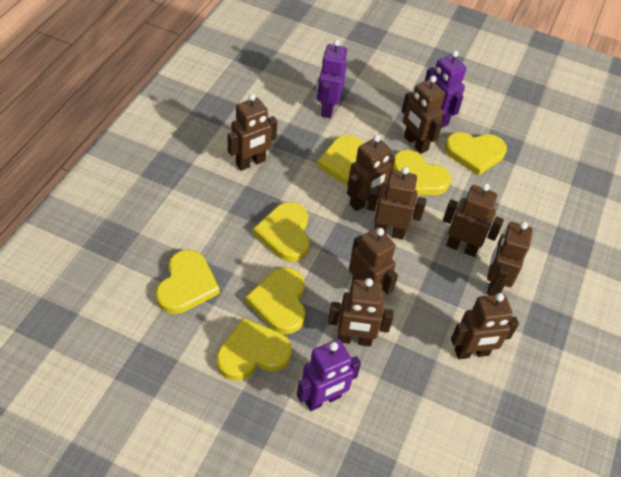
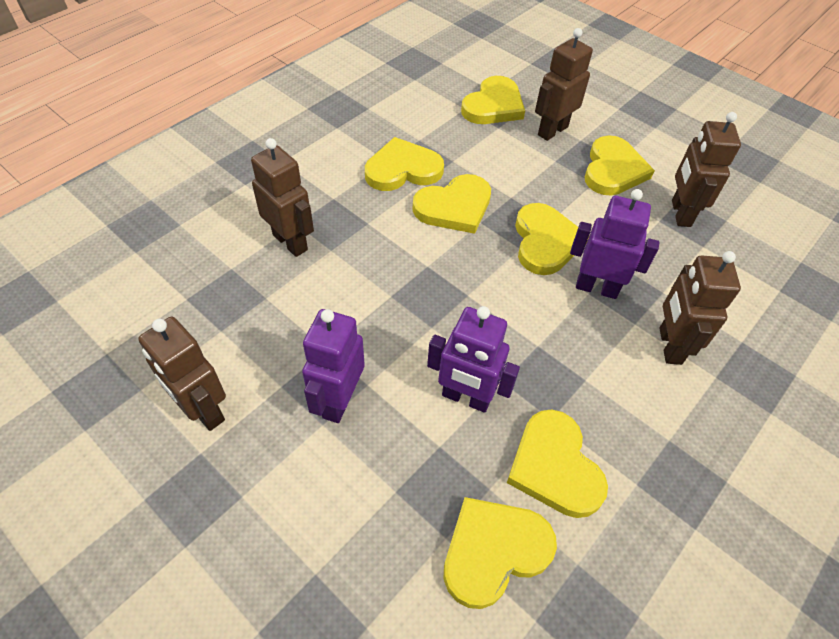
brown robot: [227,94,277,171] [328,278,394,346] [347,135,395,211] [349,227,398,295] [367,167,426,240] [402,76,445,154] [443,183,504,257] [451,293,519,359] [487,222,533,295] = 9 -> [138,317,226,431] [251,138,314,257] [535,28,593,141] [660,251,741,365] [672,112,741,227] = 5

